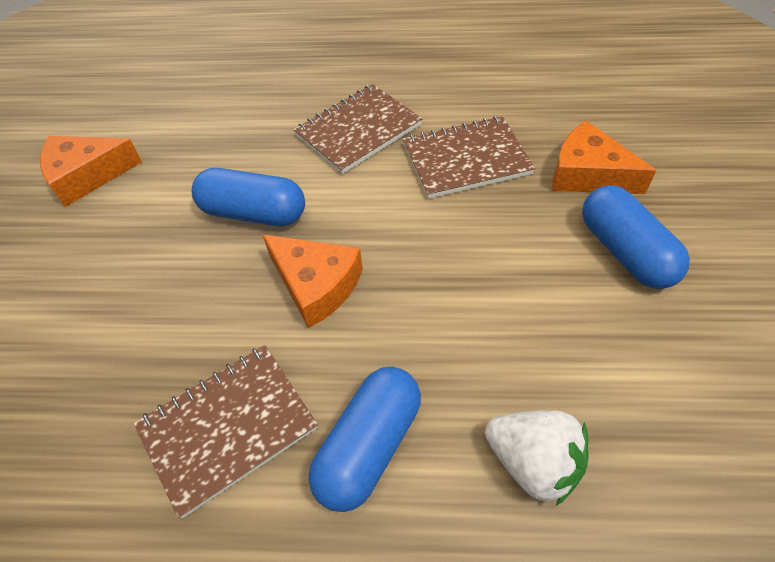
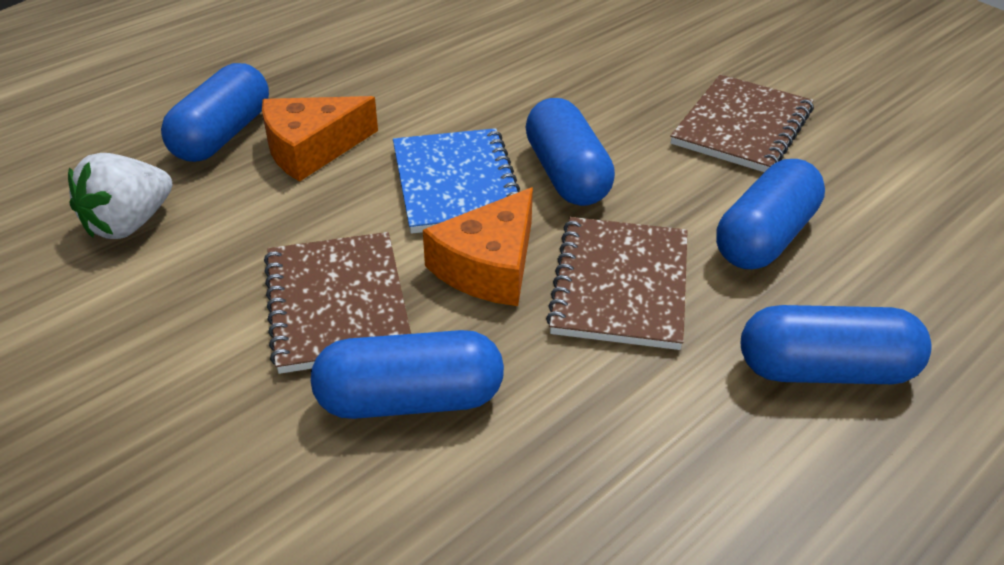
blue capsule: [192,168,305,226] [308,367,421,512] [582,185,690,289] = 3 -> [161,63,269,162] [311,330,504,419] [526,98,615,206] [716,159,825,269] [741,305,932,384] = 5
blue notebook: none = 0 -> [393,128,520,234] = 1
orange cheese: [40,136,142,207] [262,234,363,328] [552,121,657,194] = 3 -> [262,96,378,182] [423,188,533,306] = 2

